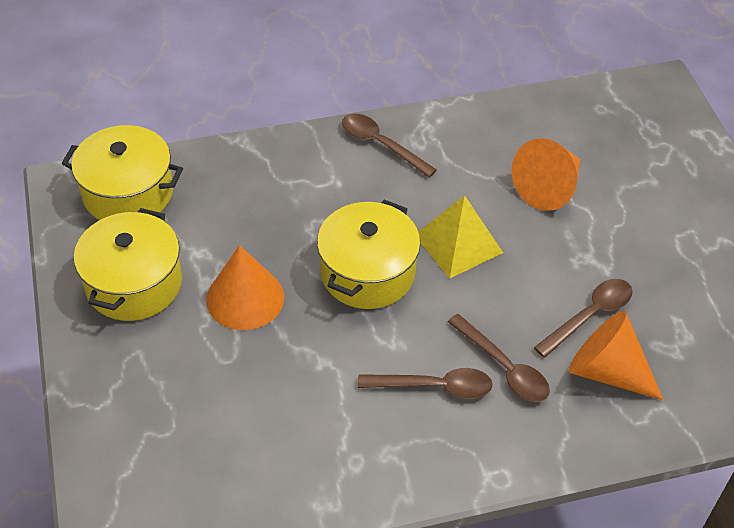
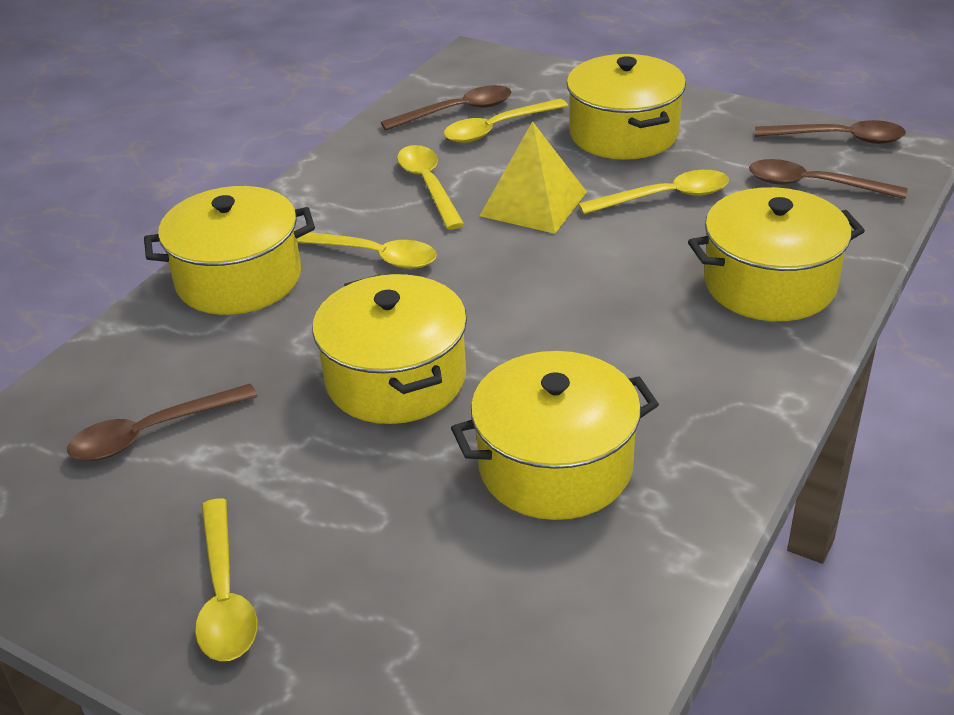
orange cone: [206,245,284,330] [512,138,580,211] [569,311,663,400] = 3 -> none = 0
yellow pot: [62,125,183,220] [74,208,182,321] [317,199,420,309] = 3 -> [144,186,315,315] [312,274,467,424] [451,351,659,520] [567,54,686,160] [688,187,865,321] = 5
yellow spoon: none = 0 -> [195,498,257,661] [295,230,437,269] [397,145,465,230] [444,99,568,143] [578,170,729,214] = 5

